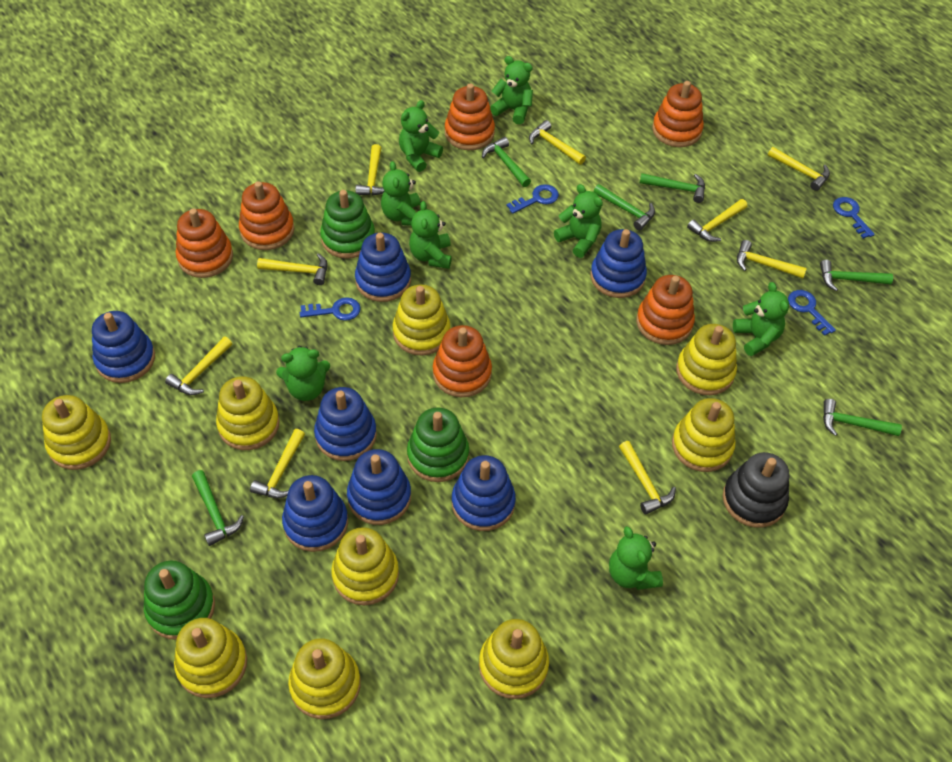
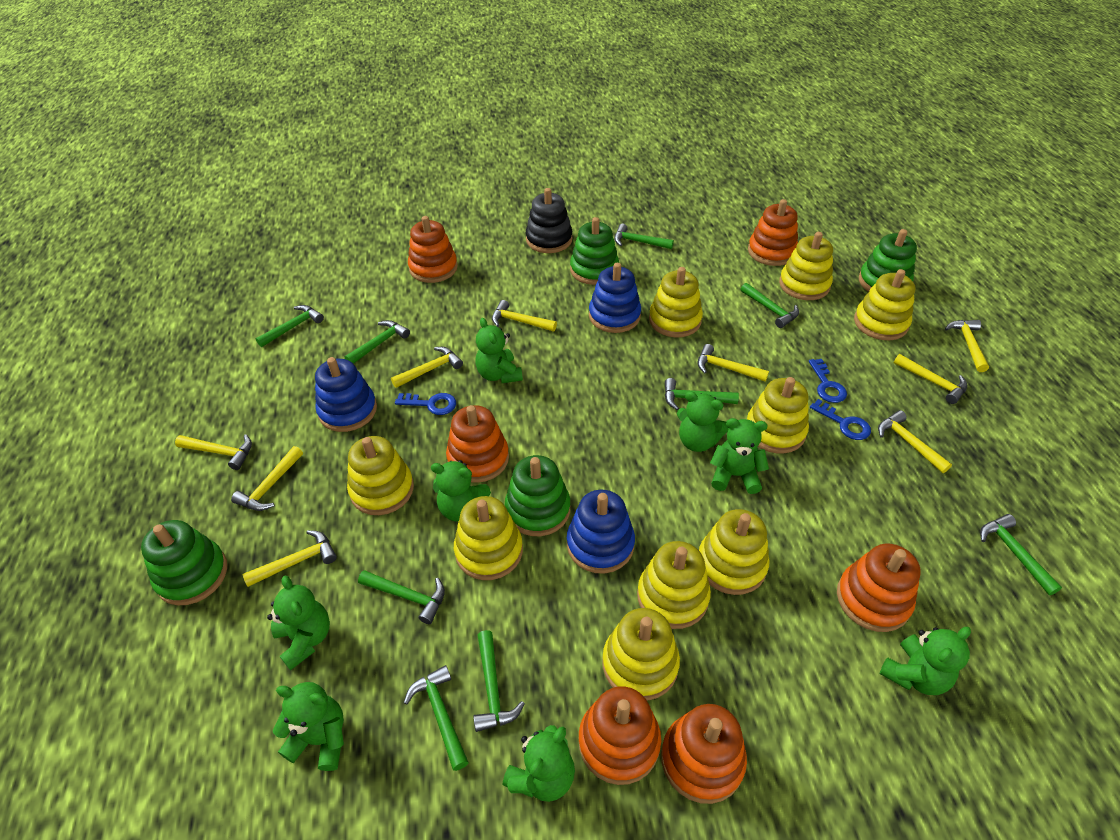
blue key: [300,297,361,321] [507,184,559,214] [788,290,836,336] [833,197,875,239] = 4 -> [395,393,456,415] [809,359,847,403] [810,399,871,440] = 3
blue stacking toy: [92,311,155,383] [282,475,348,552] [314,387,377,461] [347,449,411,525] [355,233,411,302] [452,455,516,531] [590,229,647,298] = 7 -> [315,357,377,432] [567,490,635,574] [589,263,641,333] = 3
green hammer: [192,470,244,546] [482,137,531,187] [593,184,655,230] [640,173,705,203] [820,260,893,291] [823,399,902,436] = 6 -> [255,305,324,347] [345,320,410,364] [358,570,445,624] [404,665,469,771] [473,630,525,732] [614,224,674,249] [665,378,739,410] [741,283,799,328] [980,514,1062,595] = 9
green stacking toy: [144,561,215,640] [320,190,375,259] [407,408,469,482] = 3 -> [141,520,227,605] [505,455,570,536] [570,217,619,285] [859,229,917,292] = 4

